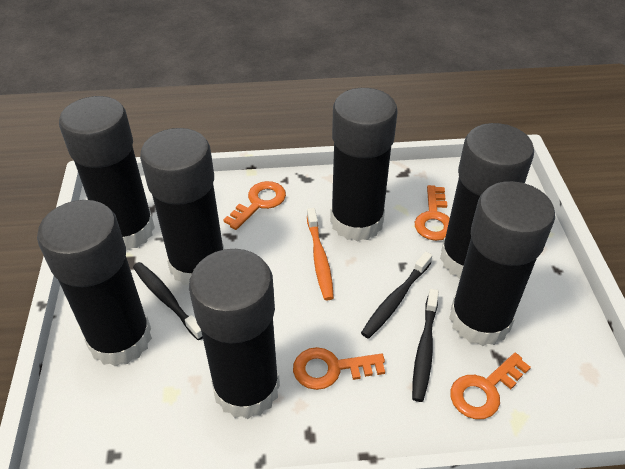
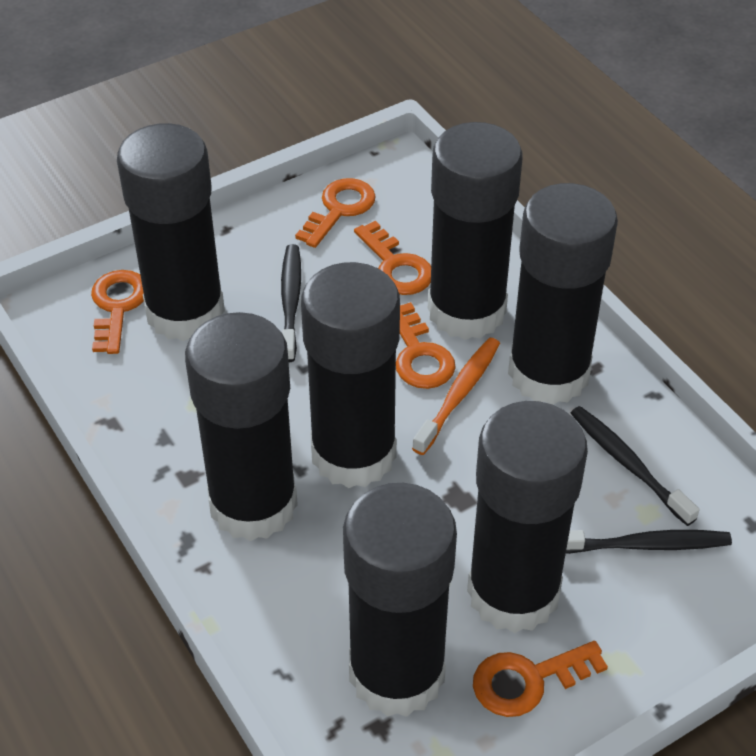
orange key: [224,181,286,230] [293,347,385,390] [415,185,450,241] [450,353,531,419] = 4 -> [91,270,144,354] [295,178,376,248] [354,221,431,295] [396,302,456,389] [473,641,608,717] = 5

